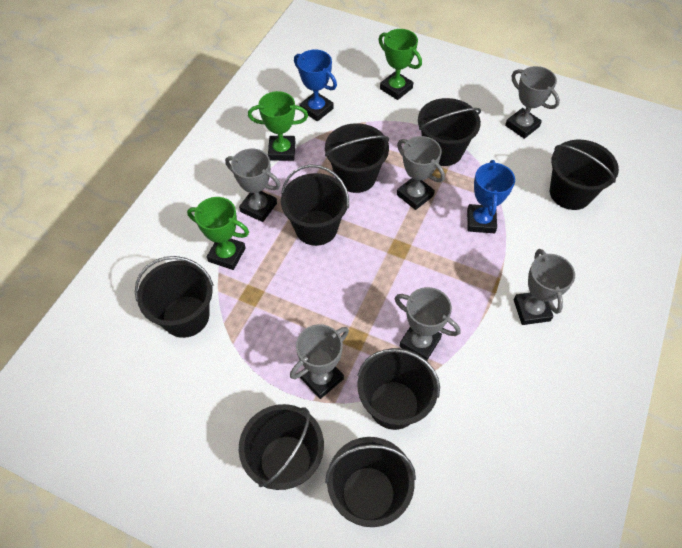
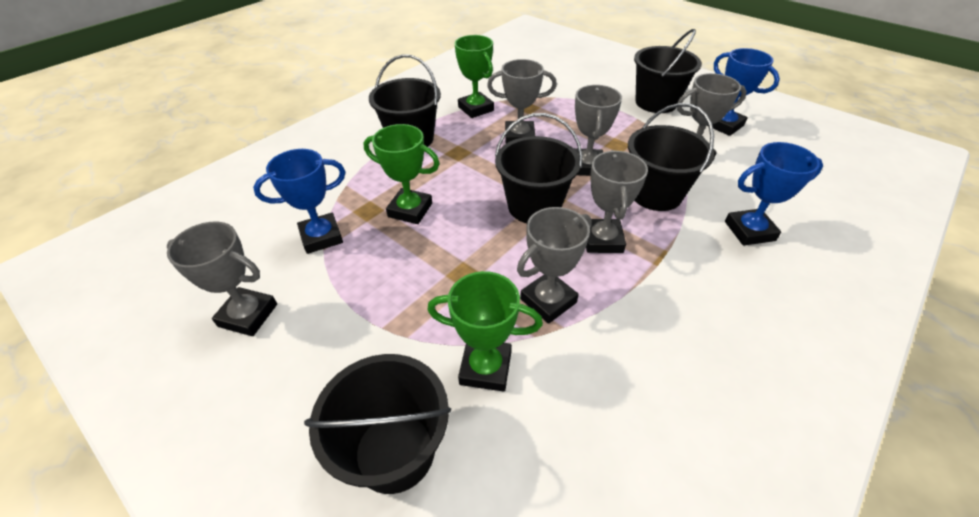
black bucket: [135,256,214,338] [239,404,324,490] [281,165,349,246] [325,123,389,193] [325,437,416,527] [357,348,440,430] [418,98,481,166] [550,140,619,210] = 8 -> [304,354,451,494] [369,54,441,147] [495,113,583,223] [628,103,714,211] [634,29,702,113] = 5
blue trophy: [294,49,337,122] [467,160,515,233] = 2 -> [253,149,345,254] [707,48,780,136] [725,142,823,246] = 3

